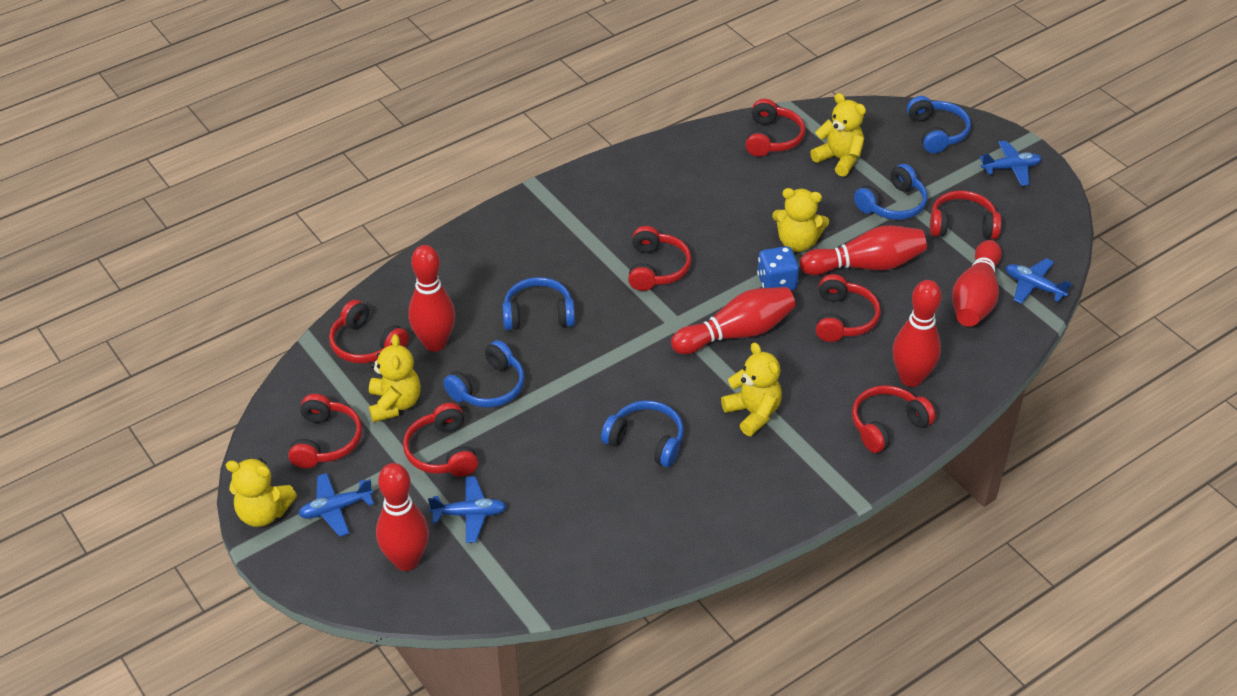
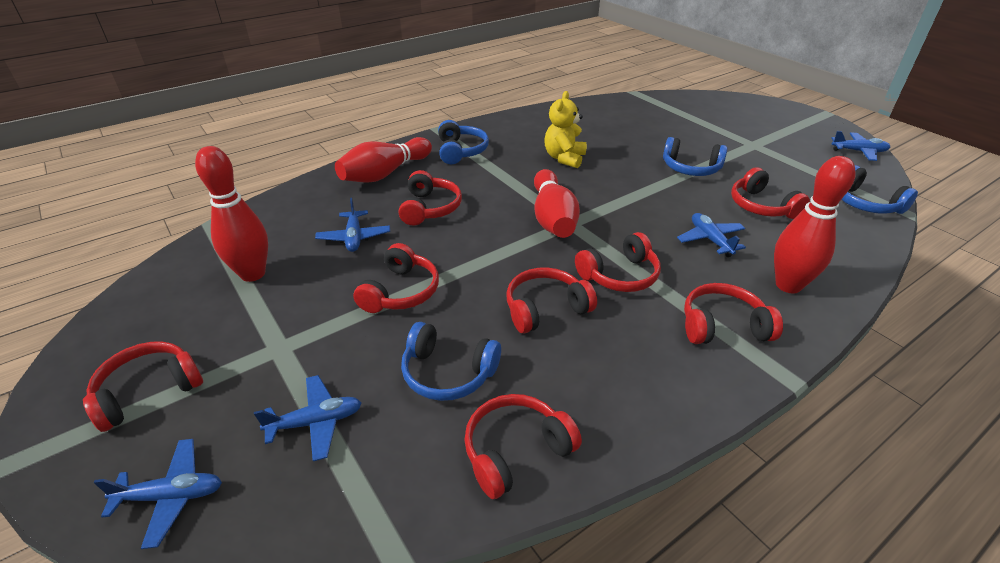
blue dice: [757,246,799,290] = 1 -> none = 0
blue headphones: [443,340,525,408] [502,277,575,330] [601,400,684,467] [854,164,928,220] [907,96,971,153] = 5 -> [401,322,501,401] [438,120,489,164] [663,137,727,176] [841,165,918,214] = 4
blue plane: [298,473,374,537] [428,476,507,543] [980,141,1042,186] [1006,258,1072,304] = 4 -> [94,439,222,549] [254,375,361,461] [315,198,390,252] [677,213,746,257] [831,131,890,161] = 5
red bowling pin: [376,463,429,571] [408,245,455,352] [671,287,796,354] [800,225,927,275] [892,280,942,387] [952,240,1002,327] = 6 -> [195,146,268,282] [335,137,432,183] [534,169,580,238] [774,156,856,294] = 4
yellow teddy bear: [226,458,297,527] [369,334,421,423] [721,342,782,436] [772,188,829,252] [810,93,866,177] = 5 -> [544,91,586,168] = 1

